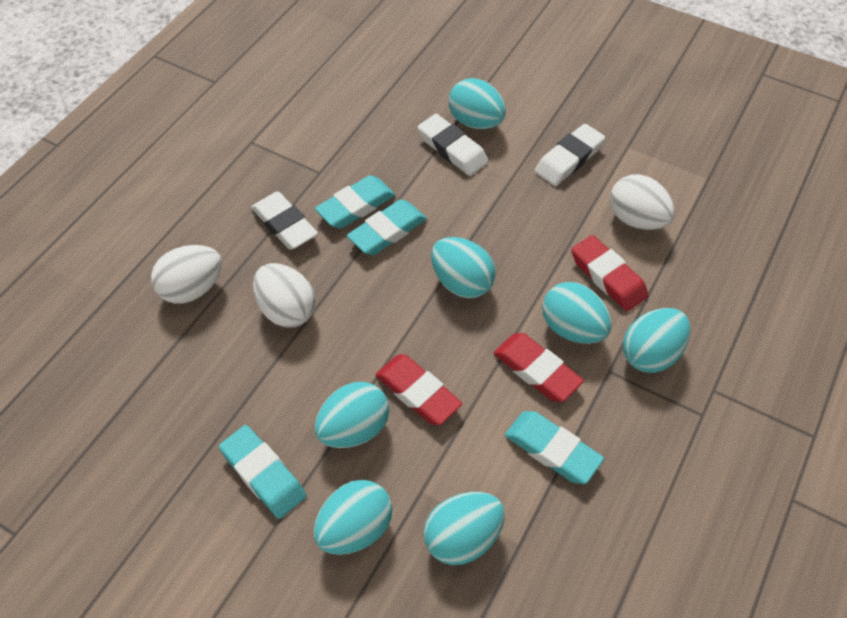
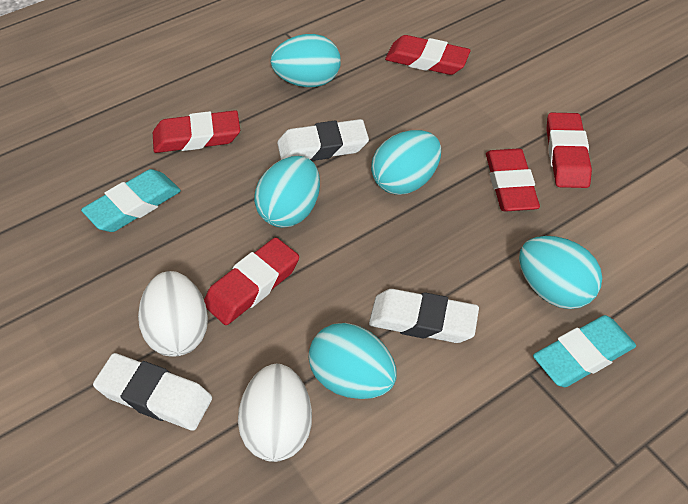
red eraser: [375,354,462,425] [494,333,584,402] [571,235,648,311] = 3 -> [153,110,240,153] [204,237,299,325] [385,35,471,75] [486,149,540,212] [546,113,592,188] = 5
turquoise egg: [314,480,392,555] [315,382,389,448] [424,492,505,565] [431,237,496,298] [449,78,506,129] [542,282,612,344] [623,308,691,373] = 7 -> [254,156,320,228] [271,34,341,87] [308,323,397,399] [371,130,441,195] [519,236,602,309] = 5
turquoise eraser: [219,425,306,519] [315,175,395,229] [347,199,427,255] [505,411,604,484] = 4 -> [81,169,181,232] [533,315,636,387] = 2
white egg: [151,245,222,304] [253,263,316,328] [610,174,675,230] = 3 -> [138,271,208,356] [238,364,312,462] = 2

